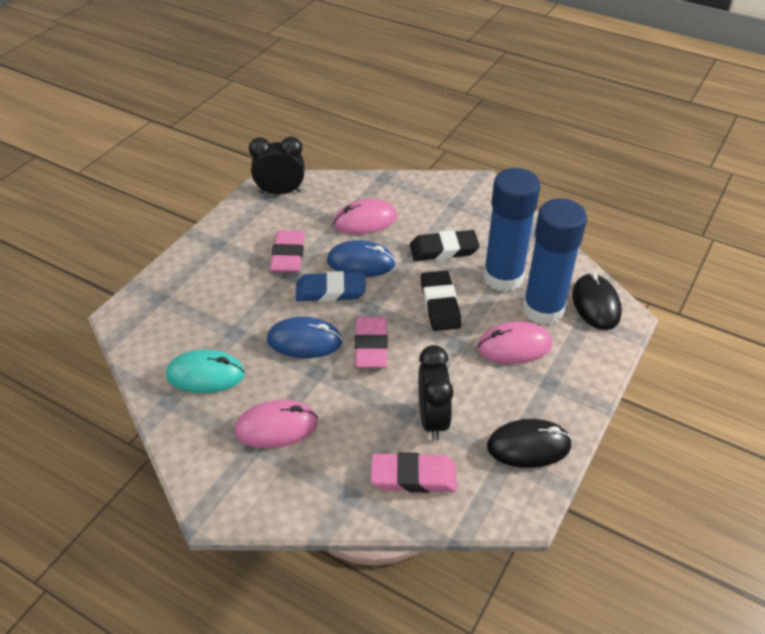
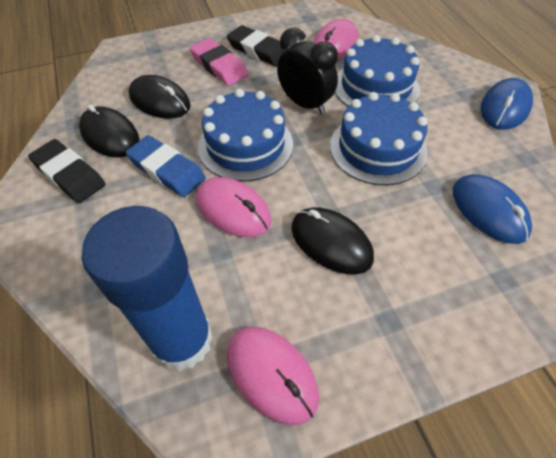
black clock: [249,136,305,194] [418,345,454,441] = 2 -> [277,27,338,115] = 1
black mouse: [487,419,572,468] [572,272,622,330] = 2 -> [79,105,140,158] [128,75,191,119] [291,207,374,275] = 3
blue cake: none = 0 -> [198,89,293,181] [330,92,428,185] [335,35,420,107] = 3
blue glue stick: [483,168,540,292] [522,199,587,325] = 2 -> [82,206,213,371] = 1
pink eraser: [270,230,305,272] [355,317,388,368] [371,452,457,493] = 3 -> [190,38,249,86] = 1
turquoise mouse: [166,350,245,393] = 1 -> none = 0

